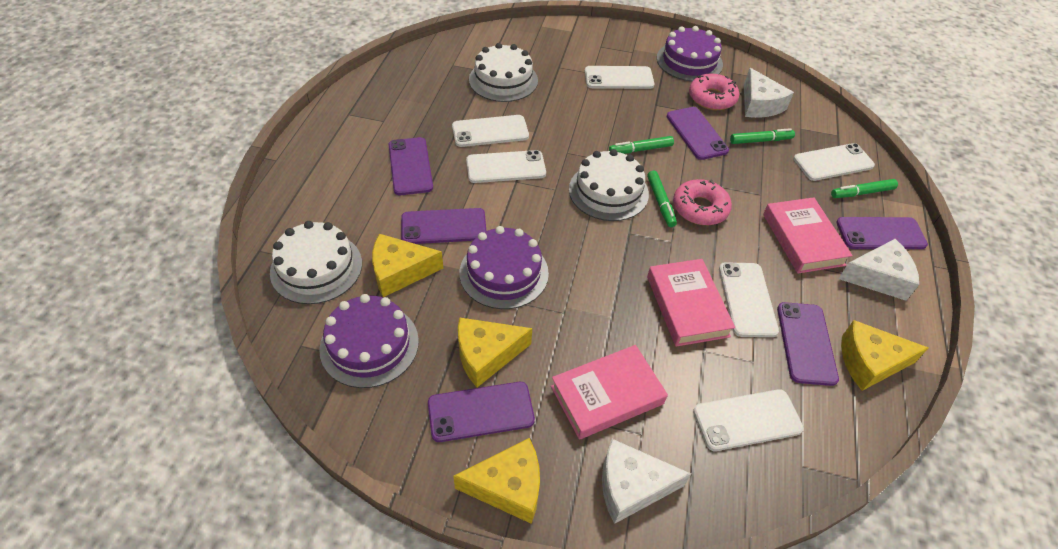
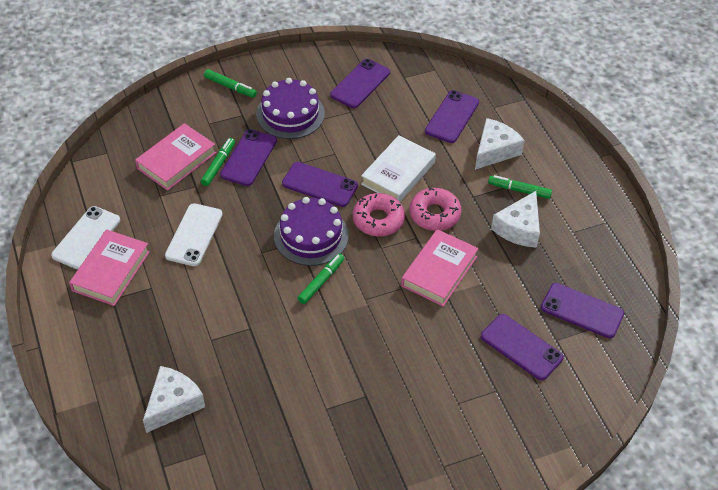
purple cake: [319,294,419,388] [460,226,549,309] [657,26,723,81] = 3 -> [256,78,325,139] [274,197,349,266] = 2
white book: none = 0 -> [361,135,436,202] = 1
white cake: [270,221,362,304] [469,43,538,102] [569,149,649,221] = 3 -> none = 0
white phone: [452,115,529,147] [466,150,546,183] [585,66,654,89] [693,389,804,451] [719,262,779,337] [794,143,875,181] = 6 -> [51,206,120,269] [165,203,223,266] = 2
yellow cheese: [372,234,443,297] [453,438,540,524] [458,317,532,387] [841,320,928,391] = 4 -> none = 0

